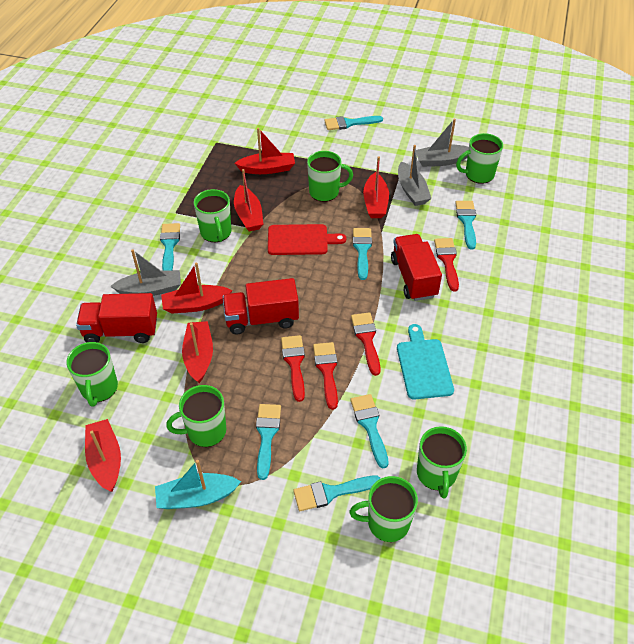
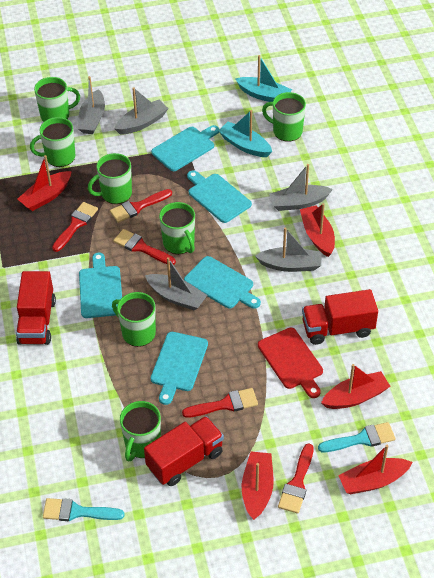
grey boat: [110,249,181,296] [398,145,431,206] [416,119,469,167] = 3 -> [78,76,105,134] [114,87,169,134] [145,257,207,311] [255,227,322,272] [269,164,333,211] = 5
red boat: [85,419,121,492] [161,263,232,314] [182,321,213,383] [234,169,263,231] [235,128,295,174] [363,156,389,218] = 6 -> [17,155,72,211] [242,452,274,520] [300,203,335,257] [321,364,390,409] [338,445,412,494] = 5
red brush: [281,335,305,402] [313,342,338,410] [351,312,381,376] [434,238,459,292] = 4 -> [52,202,98,252] [110,189,172,223] [113,229,176,265] [182,388,258,418] [278,443,314,514] = 5
turquoise boat: [155,460,241,509] = 1 -> [218,110,272,157] [236,55,292,102] = 2
turquoise brush: [160,223,180,270] [256,404,281,480] [293,476,380,511] [324,116,383,130] [350,394,389,468] [353,228,372,280] [455,201,476,249] = 7 -> [43,498,124,521] [318,422,395,452] = 2
turquoise cutting board: [397,324,454,400] = 1 -> [79,252,122,318] [151,125,219,171] [151,332,208,405] [184,256,261,309] [187,170,252,223] = 5

